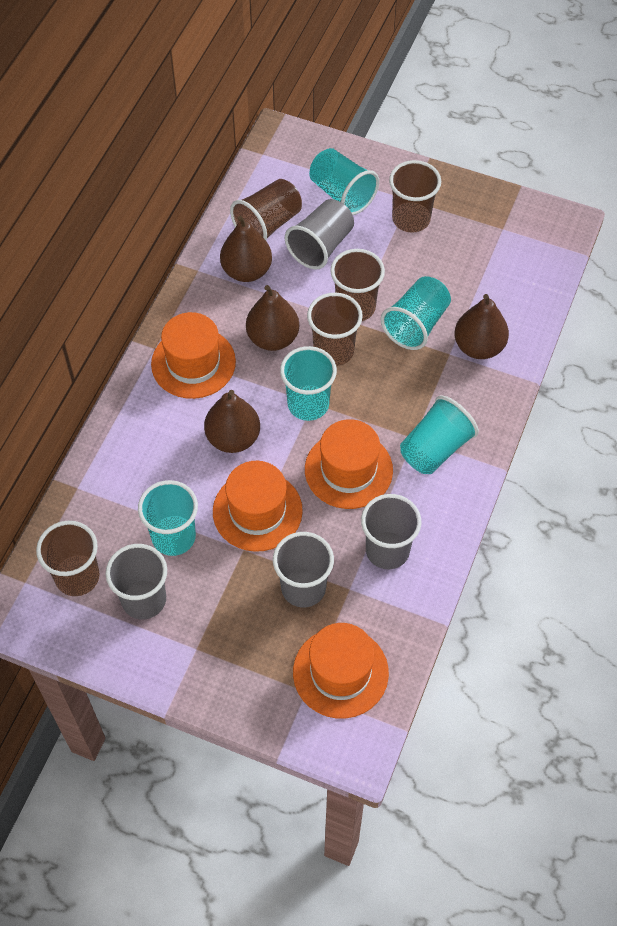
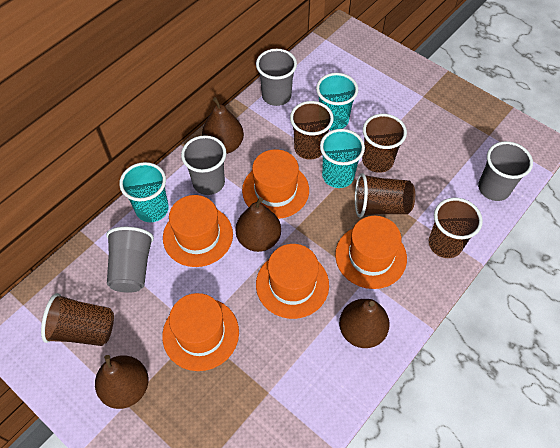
orange hat: [151,312,236,399] [213,461,303,552] [293,623,389,719] [305,419,393,509] = 4 -> [162,293,239,371] [163,195,233,267] [242,149,309,219] [256,244,329,319] [335,216,407,289] = 5
turquoise cup: [138,480,198,556] [280,346,337,421] [309,148,379,215] [381,276,451,350] [400,396,479,474] = 5 -> [119,162,169,222] [316,73,358,130] [320,129,365,188] = 3

